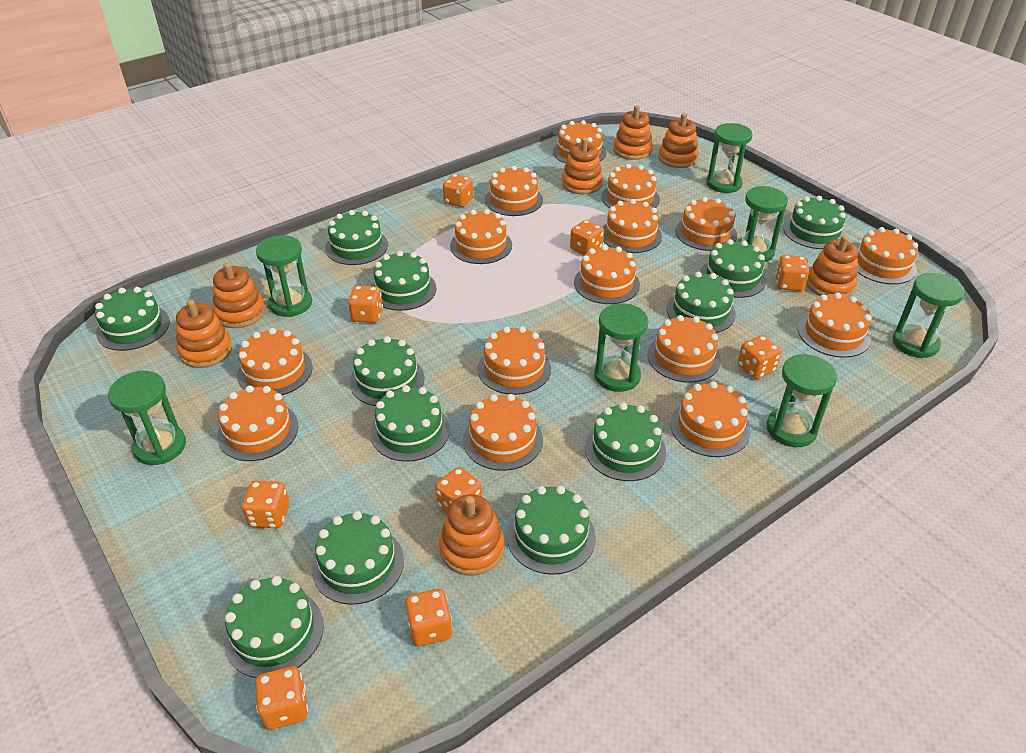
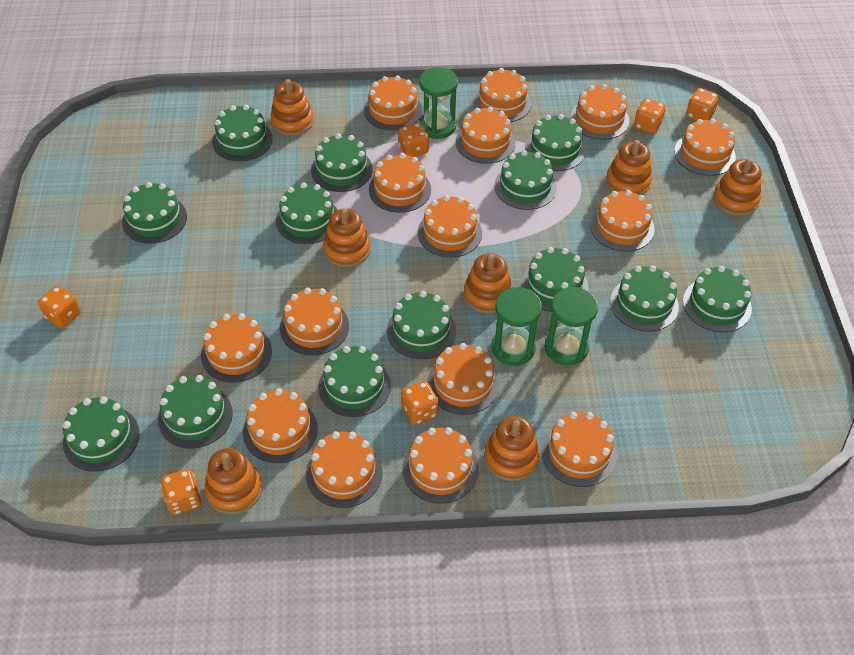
green cake: [95,287,170,351] [224,576,324,678] [311,511,404,605] [325,210,388,265] [349,336,424,406] [370,385,450,462] [371,251,436,311] [507,486,596,575] [585,403,666,481] [667,272,736,333] [700,239,766,298] [783,196,846,249] = 12 -> [63,396,140,472] [122,182,187,244] [158,375,233,448] [212,105,273,162] [276,182,337,244] [311,133,373,192] [318,346,391,417] [387,291,456,359] [494,150,557,210] [521,247,588,312] [525,114,585,171] [610,265,679,332] [683,266,752,332] = 13
green hourglass: [108,371,186,465] [256,235,312,317] [594,304,649,392] [706,123,753,193] [737,186,788,262] [767,354,837,447] [892,273,965,358] = 7 -> [419,67,458,139] [491,287,542,366] [545,287,598,366] = 3
orange dice: [242,481,289,528] [255,666,308,730] [348,286,383,323] [405,589,453,646] [435,467,482,513] [443,174,473,207] [570,220,604,256] [738,335,781,379] [775,255,809,291] = 9 -> [38,286,81,328] [160,469,202,515] [399,123,429,157] [401,381,439,425] [634,98,666,134] [686,88,719,121] = 6

